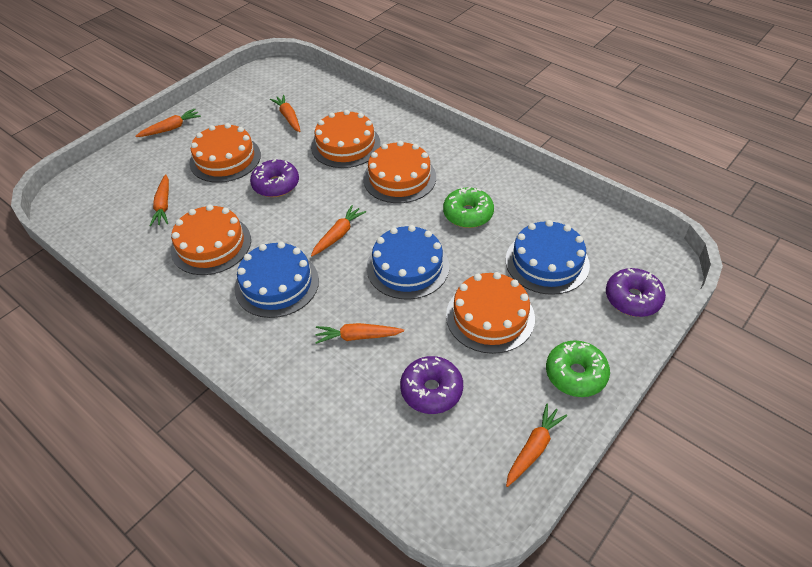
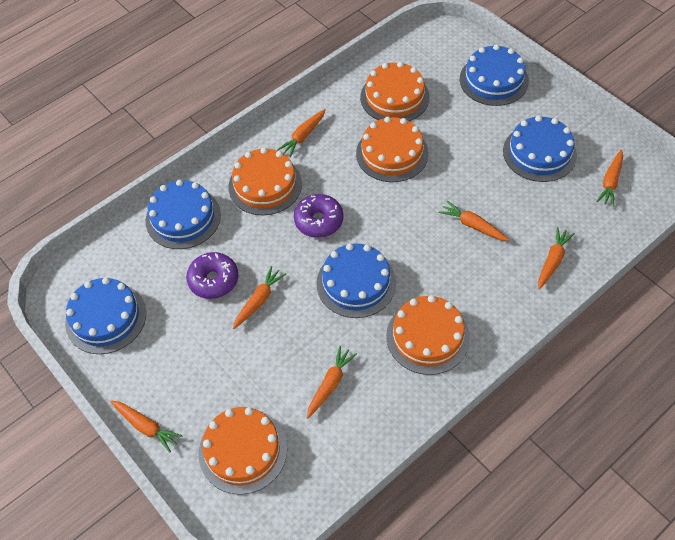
blue cake: [235,242,319,318] [367,225,449,300] [506,220,590,295] = 3 -> [65,277,146,354] [146,180,221,249] [316,243,396,318] [460,44,529,106] [503,115,577,182] = 5
green donut: [443,187,494,228] [546,340,610,397] = 2 -> none = 0
orange carrot: [135,109,201,137] [150,174,169,226] [270,95,300,132] [311,205,366,256] [315,323,404,344] [506,404,567,487] = 6 -> [110,400,183,453] [233,266,286,329] [277,109,326,157] [307,346,357,418] [439,200,509,241] [538,227,575,290] [596,150,623,207] = 7
purple donut: [250,159,299,197] [400,356,463,414] [606,268,666,317] = 3 -> [186,252,238,299] [294,194,344,238] = 2

